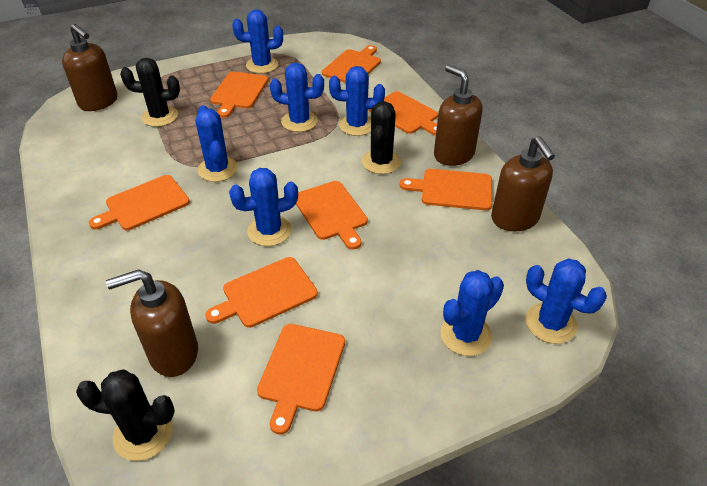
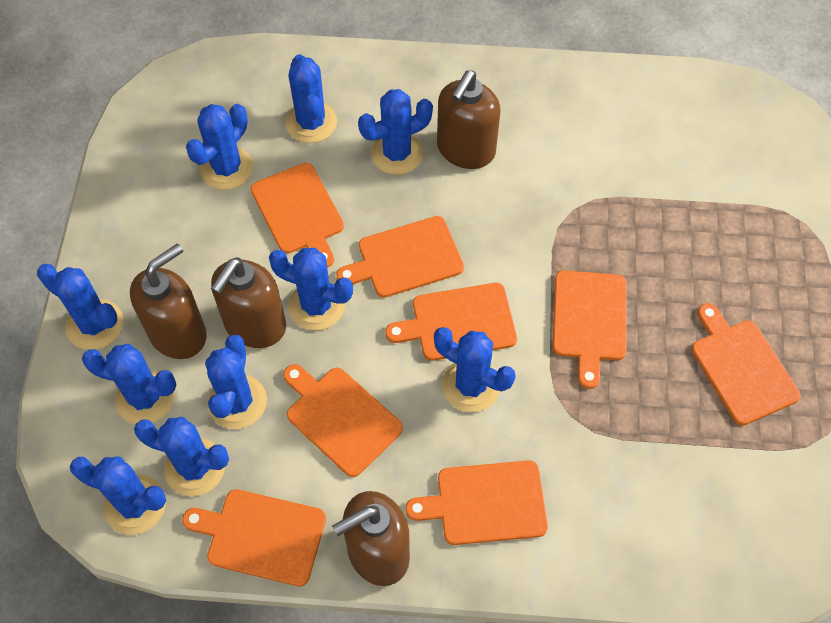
black cactus: [76,370,175,461] [120,58,180,127] [362,101,401,174] = 3 -> none = 0
blue cactus: [196,105,238,182] [229,168,298,246] [232,9,283,74] [270,63,324,132] [329,66,385,136] [440,270,504,356] [525,258,607,344] = 7 -> [37,264,123,350] [70,456,166,535] [82,344,176,425] [134,417,229,496] [186,104,253,190] [205,335,267,429] [269,248,353,330] [285,54,337,143] [358,89,433,175] [434,327,516,412] = 10

